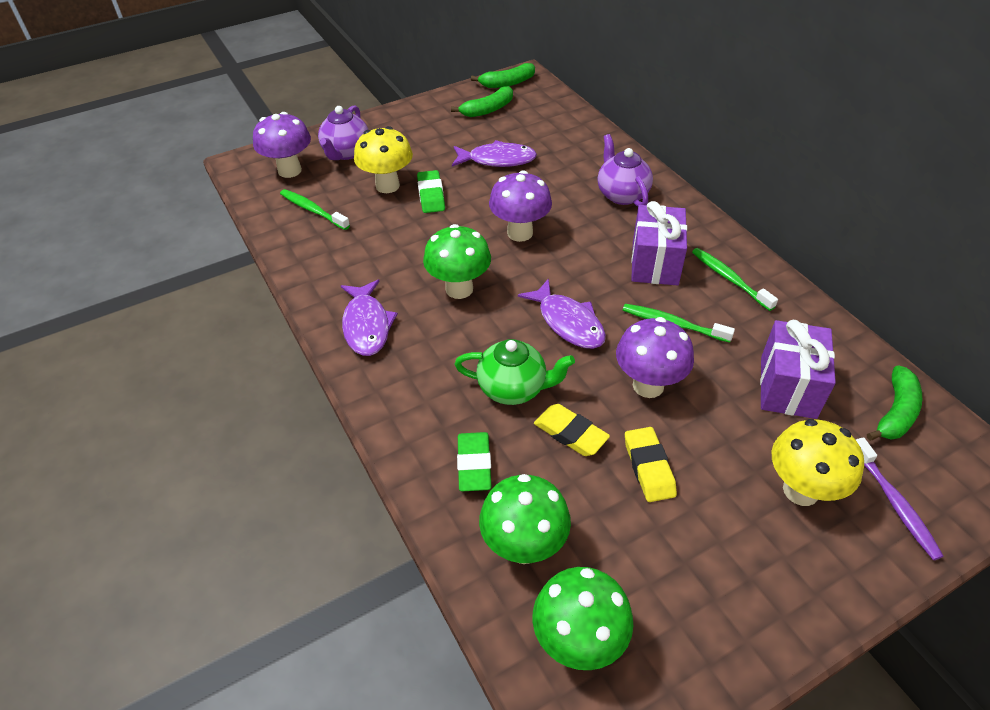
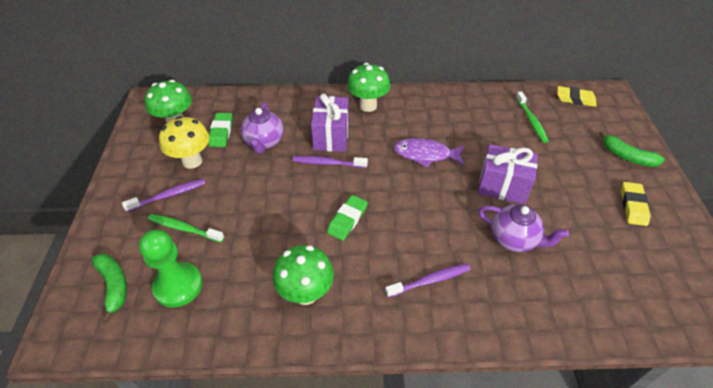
green banana: [451,86,513,117] [471,63,535,88] [867,365,922,441] = 3 -> [92,254,127,322] [599,131,665,167] = 2
green pawn: none = 0 -> [139,230,203,307] = 1
green teapot: [454,339,575,405] = 1 -> none = 0
green toothbrush: [280,189,350,230] [623,304,735,343] [692,248,778,311] = 3 -> [148,214,224,242] [516,91,549,143] = 2
purple fish: [341,280,398,356] [452,140,537,167] [518,278,606,349] = 3 -> [394,138,465,168] = 1
purple mushroom: [253,112,311,178] [489,170,552,242] [616,317,694,398] = 3 -> none = 0
purple toothbrush: [856,437,944,560] = 1 -> [122,179,206,212] [293,156,368,168] [385,263,471,298] = 3
yellow mushroom: [354,126,413,193] [772,419,864,506] = 2 -> [159,116,210,169] = 1

